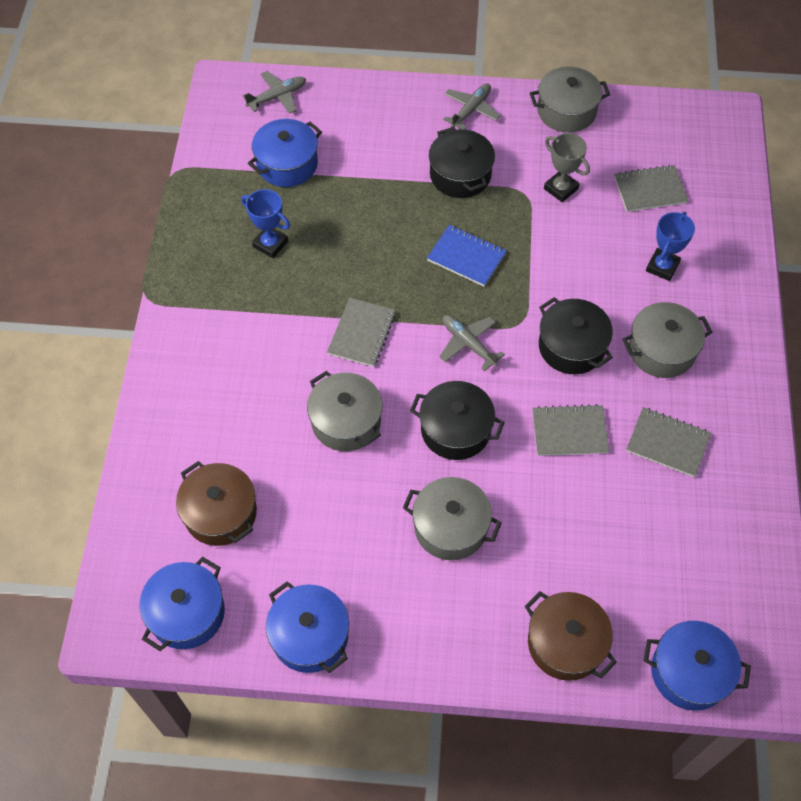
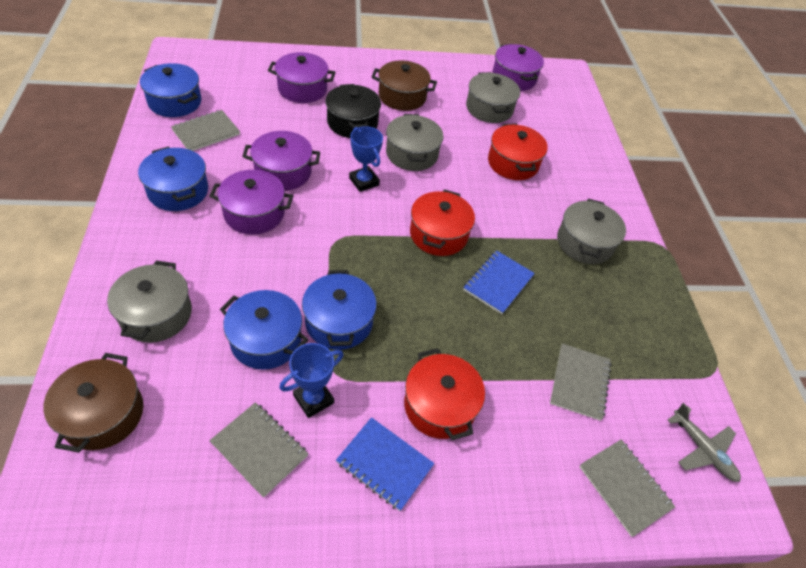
black pot: [410,381,505,460] [429,127,495,198] [539,297,613,374] = 3 -> [325,84,381,138] = 1
blue notebook: [427,225,507,287] = 1 -> [336,417,434,511] [463,250,535,314] = 2
grey plane: [243,71,306,114] [439,315,505,371] [443,83,500,130] = 3 -> [668,403,741,482] = 1
grey trophy: [544,133,590,202] = 1 -> none = 0
purple pot: none = 0 -> [210,170,293,235] [242,131,320,191] [268,52,335,103] [492,44,544,91] = 4
red pot: none = 0 -> [404,348,485,440] [410,189,475,256] [488,124,548,180] = 3

